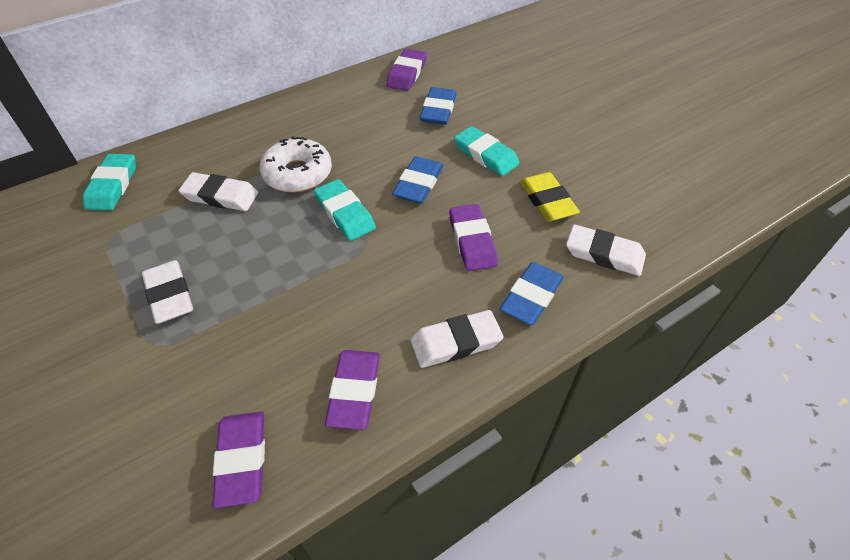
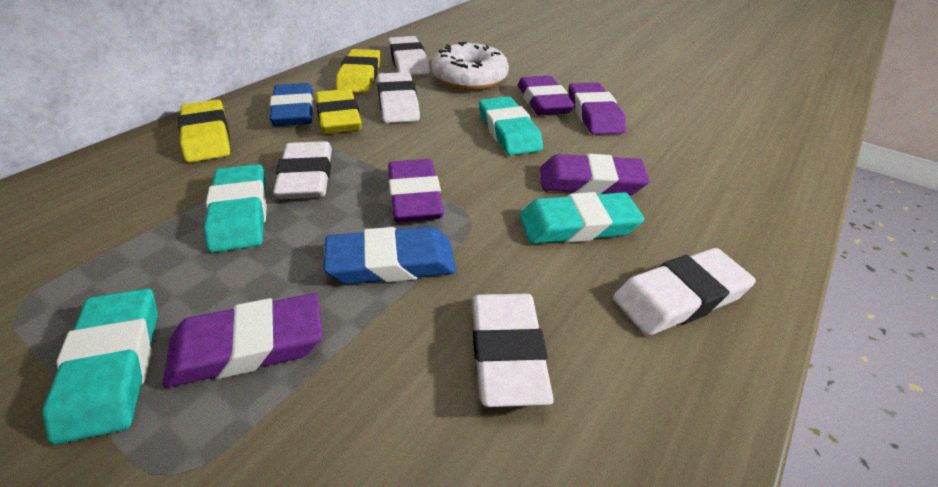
blue eraser: [392,156,443,204] [420,87,457,125] [500,262,564,325] = 3 -> [270,83,314,126] [324,226,456,284] = 2
purple eraser: [212,412,265,508] [325,350,380,430] [386,49,427,91] [449,204,498,271] = 4 -> [163,293,322,388] [388,159,444,222] [518,76,575,115] [540,154,650,195] [569,83,626,135] = 5
turquoise eraser: [83,154,136,211] [314,179,376,241] [454,126,520,176] = 3 -> [43,288,158,445] [204,164,267,253] [479,96,543,155] [520,192,644,244] = 4
white eraser: [142,260,193,324] [179,172,258,211] [410,310,504,368] [566,224,646,276] = 4 -> [273,141,332,199] [377,72,420,123] [388,36,430,76] [472,294,554,407] [613,248,756,336] = 5
yellow eraser: [520,172,580,222] = 1 -> [178,99,230,163] [315,89,362,134] [336,49,381,93] = 3

